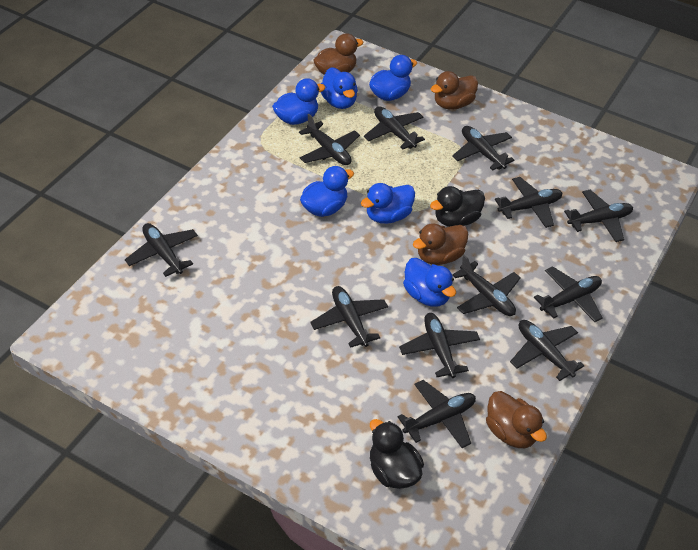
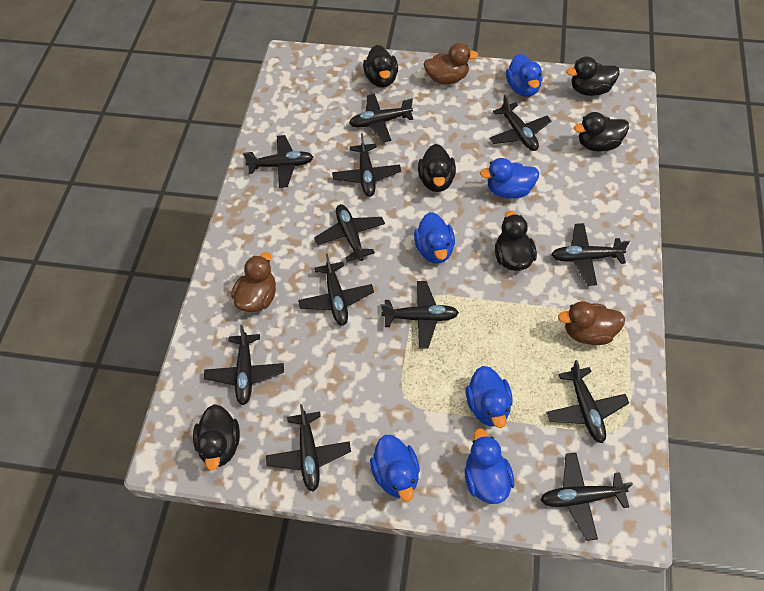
black duck: [370,419,424,489] [430,186,485,227] = 2 -> [193,404,240,471] [363,45,398,87] [418,144,456,192] [495,211,537,271] [566,56,619,96] [574,112,629,152] = 6
brown duck: [313,33,364,75] [413,223,468,265] [431,71,478,110] [486,391,547,448] = 4 -> [231,252,276,312] [423,43,478,84] [558,301,625,345] = 3

